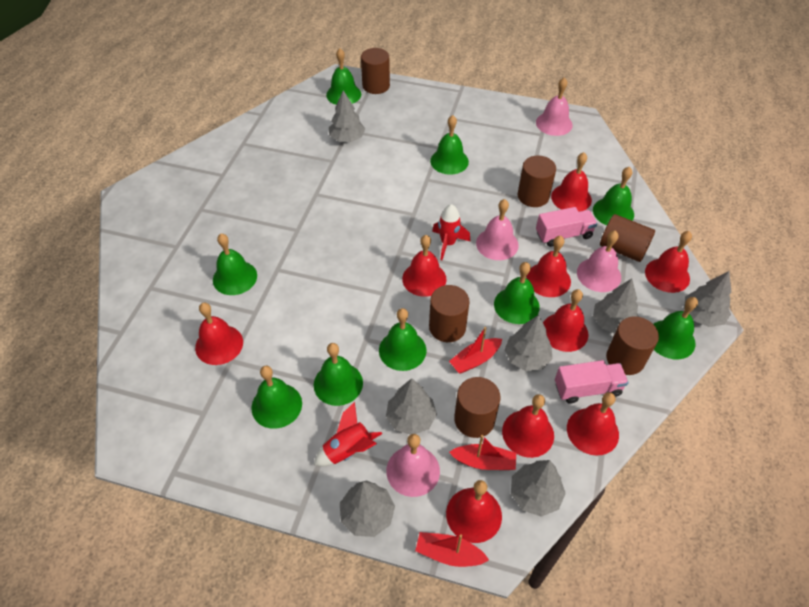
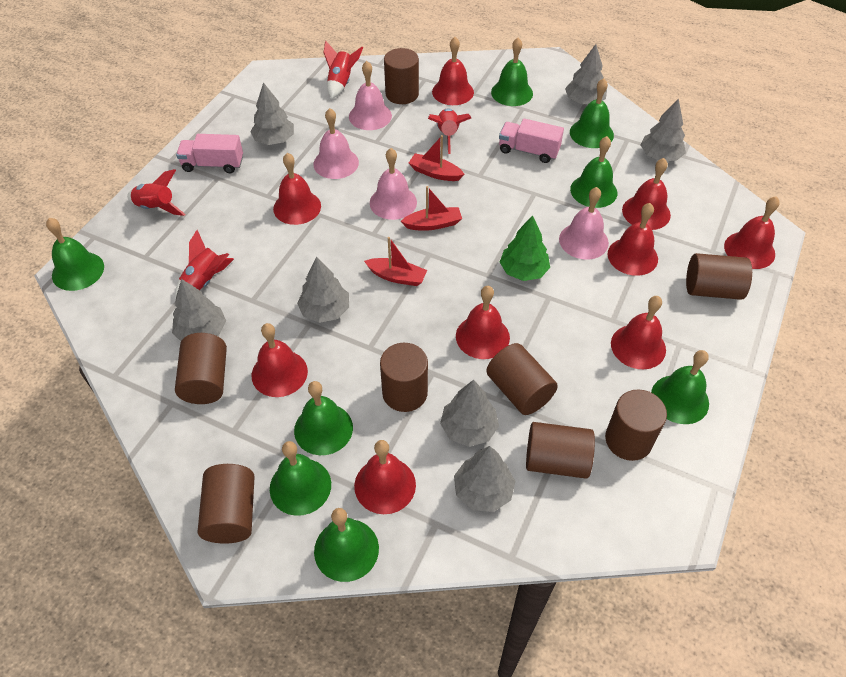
brown cylinder: [361,48,390,94] [429,285,470,342] [454,377,501,438] [518,156,556,207] [600,214,655,262] [606,316,659,375] = 6 -> [175,333,227,404] [198,464,255,544] [380,343,428,412] [384,48,419,104] [486,343,558,415] [526,422,595,479] [605,389,667,461] [686,253,752,300] = 8
green bell: [213,234,257,295] [251,366,302,429] [314,343,363,406] [326,49,361,105] [379,308,426,371] [430,115,469,175] [494,262,540,324] [593,167,634,225] [653,297,698,360] = 9 -> [46,218,104,291] [270,441,331,516] [294,381,353,455] [314,508,379,582] [491,38,533,106] [570,78,614,148] [570,136,617,208] [651,350,709,424] = 8
green tree: none = 0 -> [500,215,550,281] = 1
red rocket: [314,402,382,466] [432,204,470,260] = 2 -> [127,169,185,216] [175,230,234,297] [323,41,363,99] [428,109,471,154] = 4

